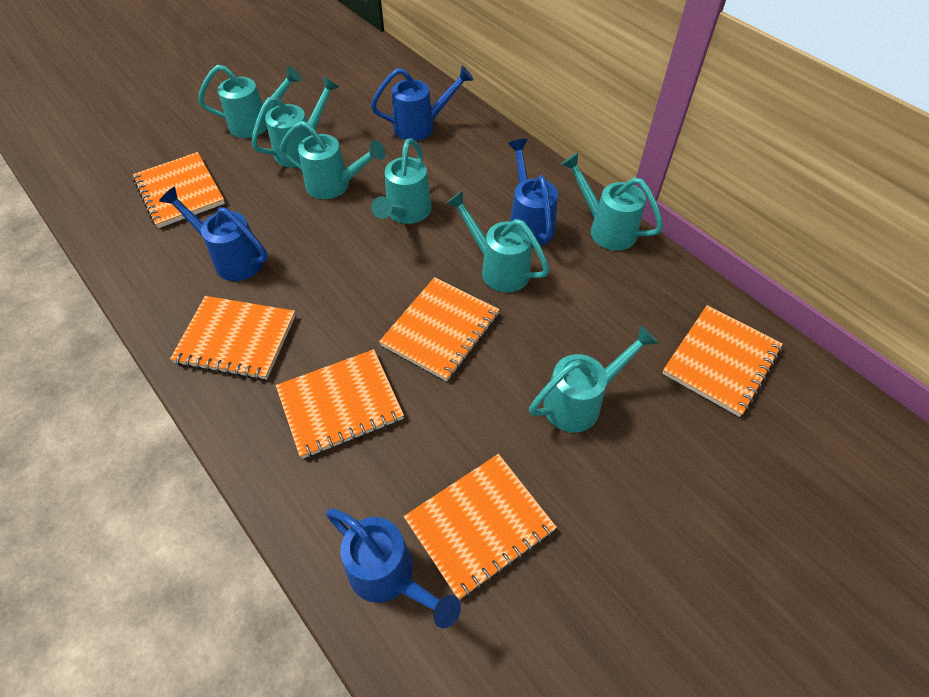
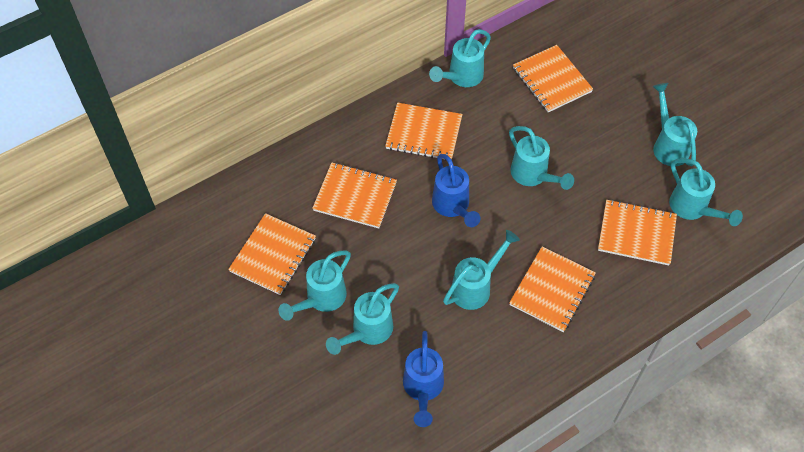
blue watering can: [159,186,268,281] [326,508,461,629] [371,66,474,141] [508,139,558,247] = 4 -> [403,331,444,427] [432,154,480,227] = 2

